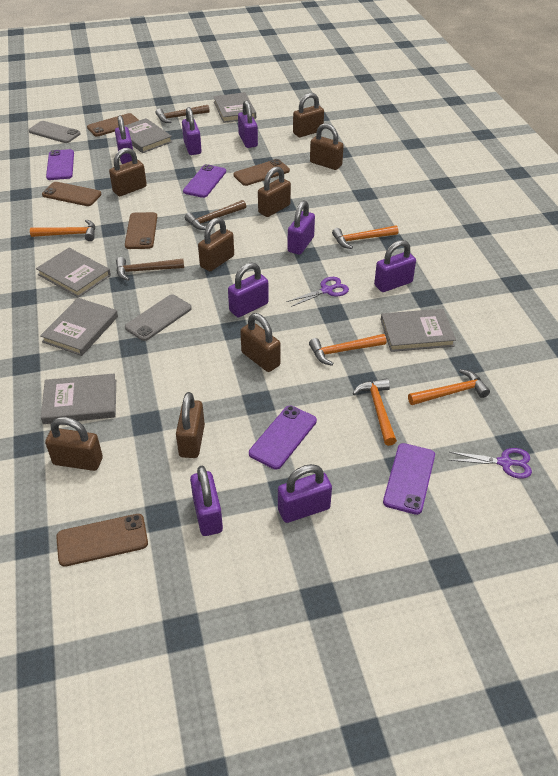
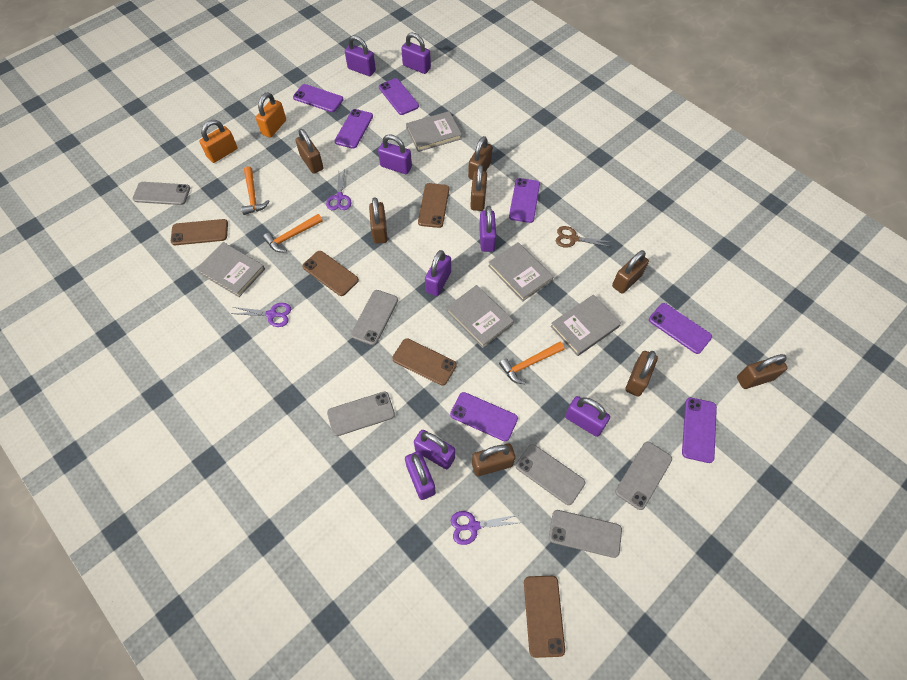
brown hammer: [116,257,184,281] [156,105,210,123] [185,200,246,230] = 3 -> none = 0
brown scissors: none = 0 -> [556,226,611,248] = 1
grey book: [36,248,111,298] [40,298,118,356] [41,373,116,424] [125,118,172,153] [213,92,256,123] [381,309,456,352] = 6 -> [196,242,265,297] [406,111,462,152] [446,285,514,348] [488,242,553,301] [550,295,621,356] = 5
grey phone: [29,121,81,143] [125,295,192,341] = 2 -> [133,182,190,205] [327,392,395,436] [351,290,398,345] [516,444,585,505] [549,510,622,558] [615,442,672,510] = 6
orange hammer: [30,219,95,241] [309,334,386,366] [332,225,398,249] [353,378,397,446] [408,369,490,405] = 5 -> [241,166,269,215] [263,214,323,252] [499,342,564,384] = 3
orange padlock: none = 0 -> [199,120,238,163] [256,92,286,138] = 2
purple phone: [46,149,74,180] [183,164,226,198] [249,405,317,469] [383,443,435,515] = 4 -> [293,84,344,112] [334,109,373,149] [379,78,419,115] [450,392,518,441] [509,178,540,223] [649,303,712,354] [682,397,717,463] = 7
purple scissors: [287,277,349,307] [449,448,532,479] = 2 -> [231,303,291,327] [326,170,351,210] [451,511,520,545] = 3

